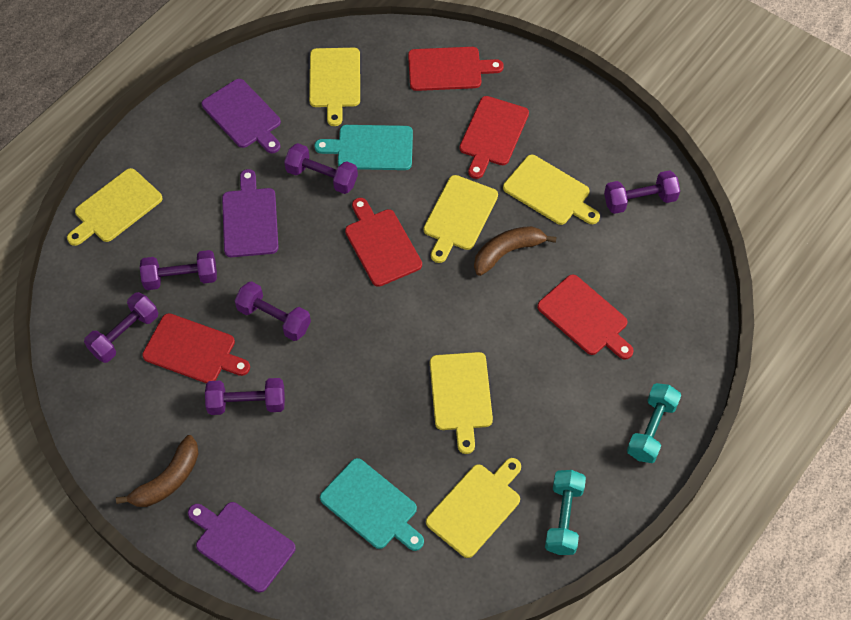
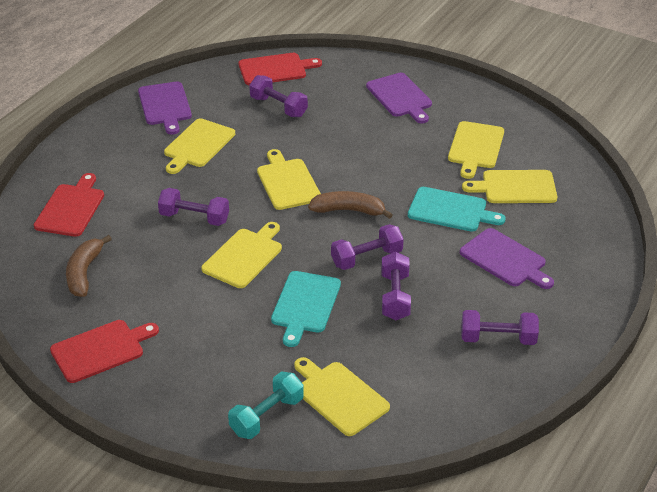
purple dumbbell: [84,292,158,363] [140,250,217,290] [205,378,285,415] [234,281,311,341] [284,143,358,194] [604,170,680,214] = 6 -> [158,188,229,226] [249,75,308,117] [331,224,404,270] [381,252,411,320] [461,310,539,345] = 5
red cutting board: [142,313,250,383] [345,198,422,287] [408,47,504,91] [459,96,529,179] [537,274,634,360] = 5 -> [34,173,104,237] [50,320,159,383] [239,53,322,85] = 3
turquoise dumbbell: [545,470,586,555] [627,383,681,463] = 2 -> [228,372,304,439] = 1

